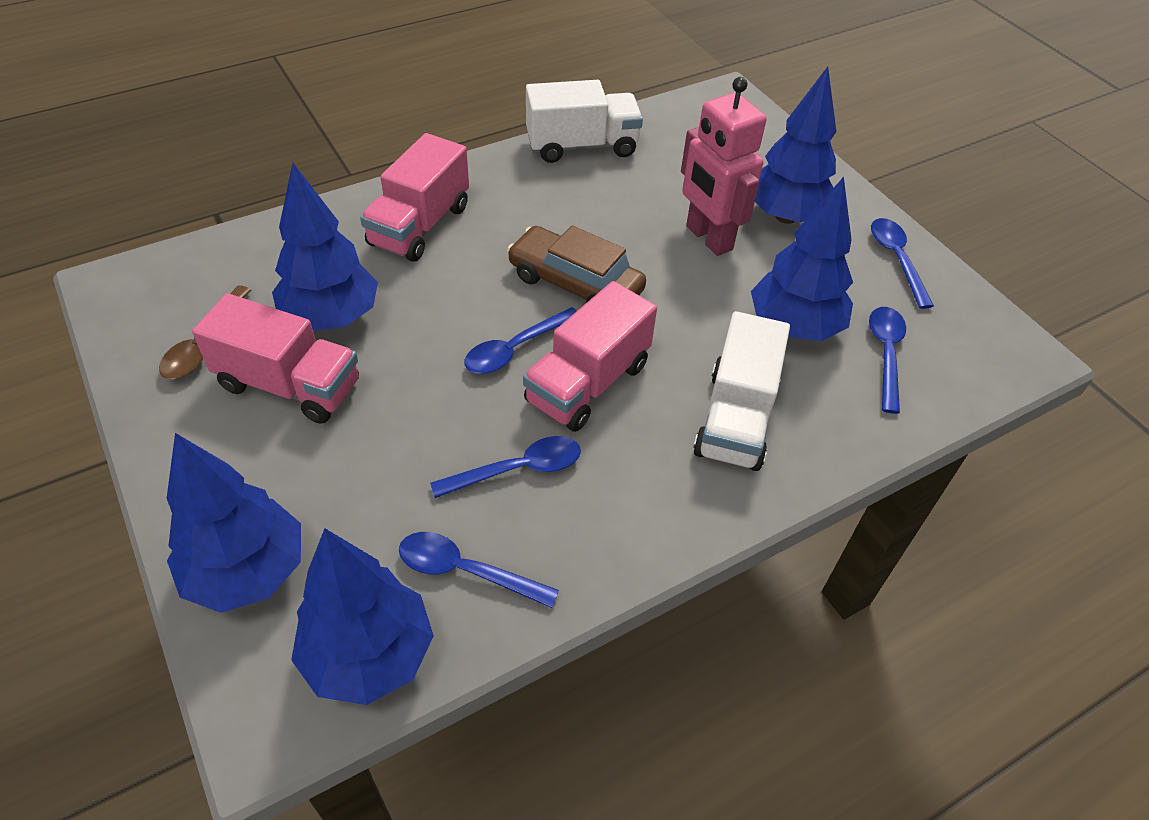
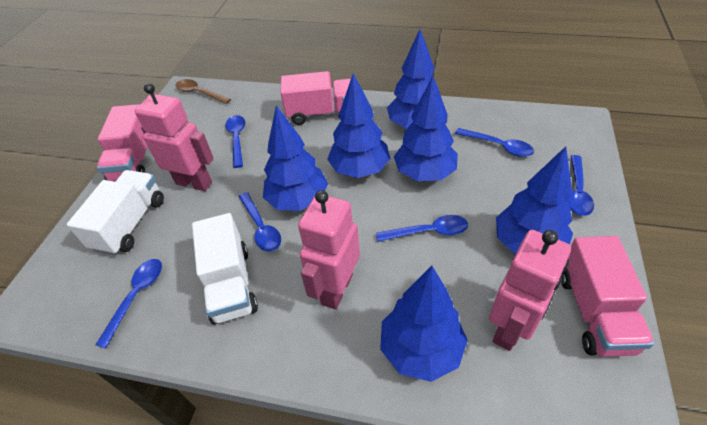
blue spoon: [399,532,559,608] [430,436,581,498] [465,307,577,374] [869,307,906,414] [871,218,934,309] = 5 -> [95,259,162,349] [225,115,246,168] [239,192,281,252] [376,215,468,242] [455,128,534,157] [568,155,594,216] = 6
blue tree: [167,433,301,613] [272,163,378,330] [291,528,434,705] [751,177,853,341] [755,67,836,224] = 5 -> [263,105,328,211] [327,73,391,178] [380,266,468,382] [387,29,440,129] [394,76,458,181] [496,146,573,255] = 6
brown car: [507,225,646,303] = 1 -> none = 0
pink robot: [681,77,766,256] = 1 -> [135,83,214,191] [298,190,360,309] [489,230,571,351] = 3

